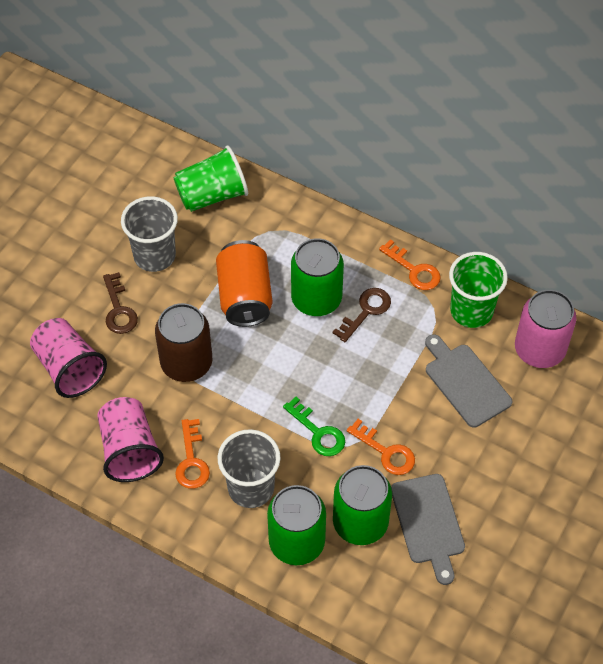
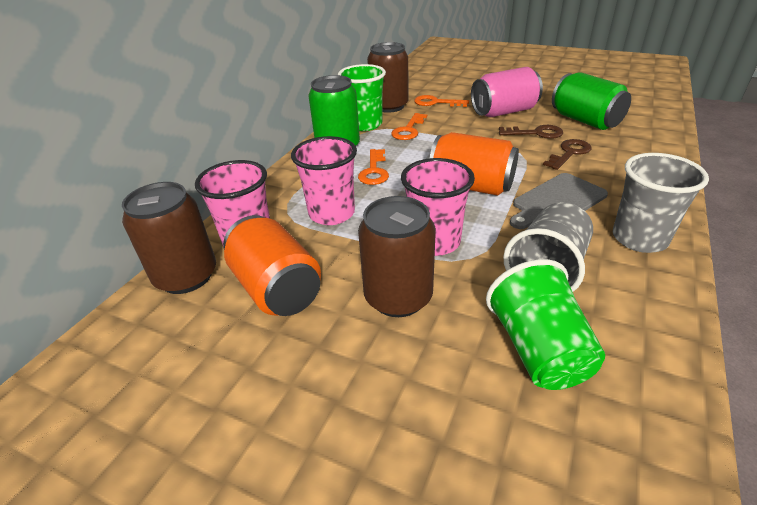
brown can: [155,303,212,382] = 1 -> [122,182,216,294] [358,196,436,317] [367,42,408,113] = 3
green can: [267,485,326,565] [291,238,344,316] [333,465,392,545] = 3 -> [308,75,360,146] [552,72,631,130] = 2
green key: [283,397,345,456] = 1 -> none = 0
grey cutting board: [391,474,465,585] [425,334,512,428] = 2 -> [510,173,608,229] = 1
orange can: [216,240,272,327] = 1 -> [223,215,321,316] [429,132,519,196] = 2
pink cup: [30,318,107,398] [97,397,164,482] = 2 -> [195,160,270,245] [291,136,357,225] [401,158,475,256] = 3

